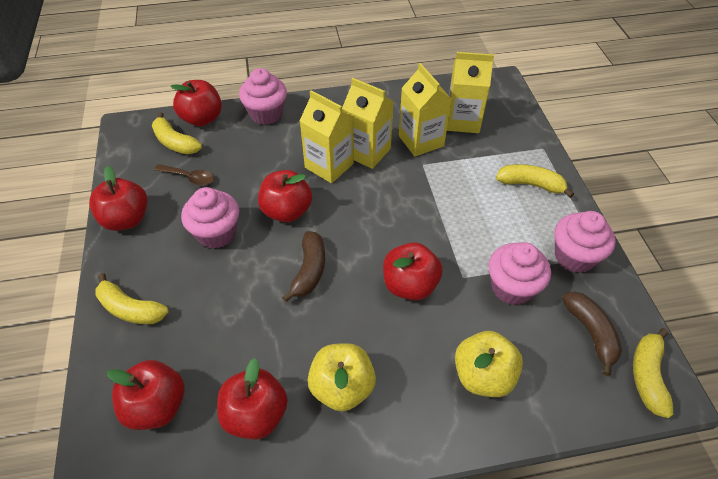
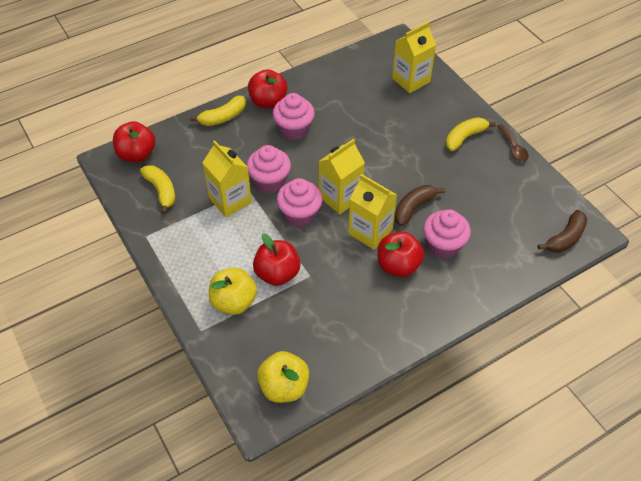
red apple: [89,166,148,231] [107,360,185,430] [170,80,222,126] [217,358,288,440] [258,170,312,222] [383,242,443,300] = 6 -> [113,121,155,162] [248,69,288,108] [253,233,300,286] [378,232,424,277] = 4
yellow banana: [95,273,169,324] [152,112,202,155] [496,164,574,198] [633,328,673,418] = 4 -> [140,165,175,214] [190,96,246,126] [446,117,496,151] = 3

